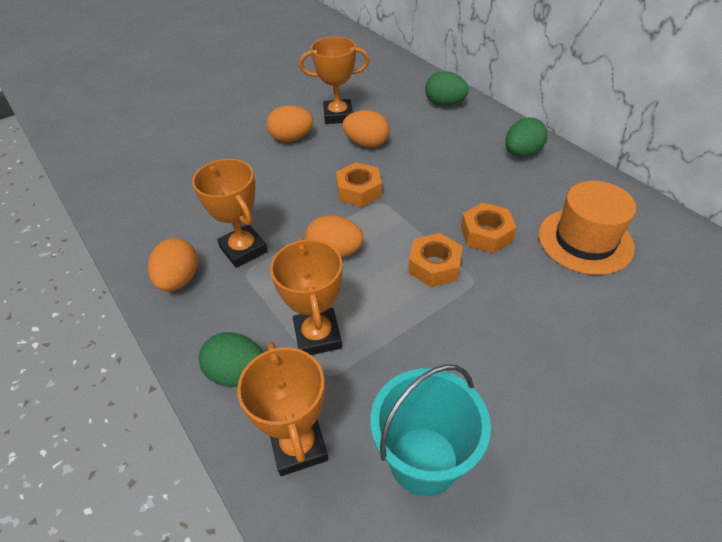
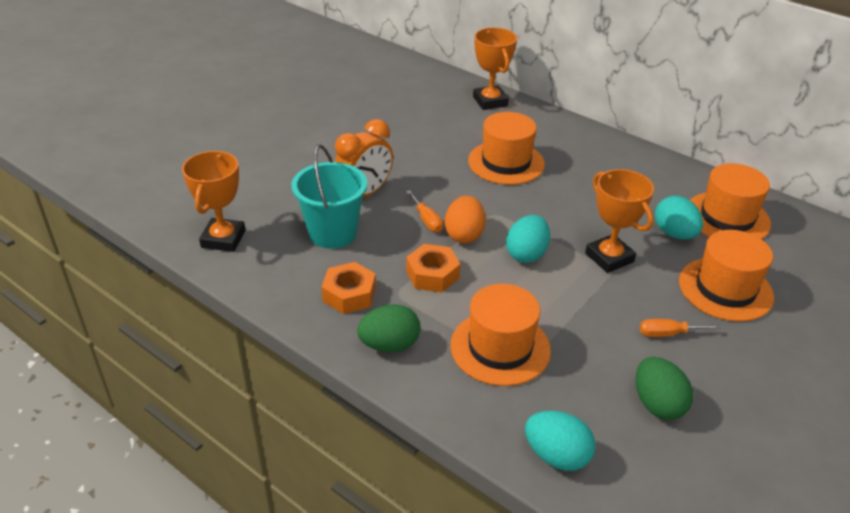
green egg: [199,332,264,387] [425,71,469,106] [505,117,548,157] = 3 -> [357,304,421,352] [636,357,693,420] = 2
orange clock: none = 0 -> [335,119,393,197] = 1
orange egg: [148,238,198,292] [267,105,313,142] [305,215,363,258] [342,110,389,148] = 4 -> [445,196,486,243] = 1
orange hat: [538,181,636,275] = 1 -> [450,284,551,386] [468,112,545,185] [679,230,774,322] [690,163,771,239] = 4
orange nut: [336,162,382,207] [408,233,463,287] [461,202,517,253] = 3 -> [322,262,376,314] [406,244,460,292] = 2
orange screwdriver: none = 0 -> [406,190,443,232] [640,319,720,337] = 2
orange trophy: [192,159,268,268] [237,342,328,476] [270,238,343,355] [299,37,370,124] = 4 -> [182,151,246,252] [473,27,517,110] [585,169,654,273] = 3
turquoise egg: none = 0 -> [506,215,550,263] [525,411,595,471] [655,196,703,239] = 3

